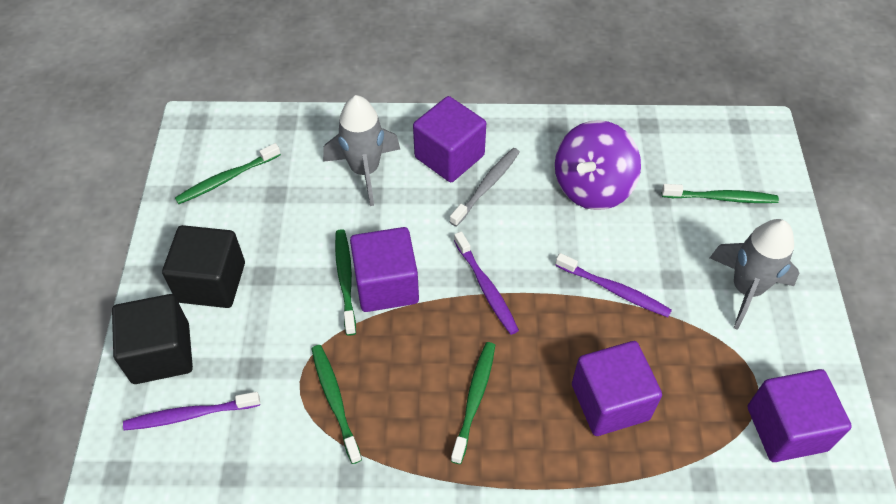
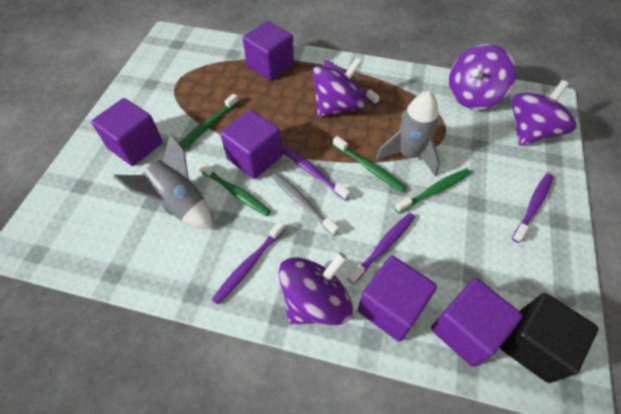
black cube: [112,294,193,384] [162,225,245,308] = 2 -> [500,293,599,383] = 1
green toothbrush: [175,143,281,204] [311,345,362,464] [335,229,356,336] [451,342,495,464] [662,184,779,203] = 5 -> [179,94,239,149] [197,161,271,216] [333,136,406,193] [395,168,471,213] = 4
purple cube: [350,227,419,312] [413,96,486,182] [572,341,662,436] [748,369,852,462] = 4 -> [91,98,162,166] [220,109,282,179] [243,21,294,80] [358,256,437,341] [431,278,523,367] = 5
purple spinning top: [555,120,641,210] = 1 -> [278,252,353,325] [312,58,365,117] [449,44,516,110] [511,80,576,146] = 4
purple toothbrush: [123,392,260,430] [454,231,519,335] [555,253,672,317] = 3 -> [212,221,285,305] [282,146,350,201] [323,60,380,105] [348,213,415,284] [512,173,553,243] = 5

